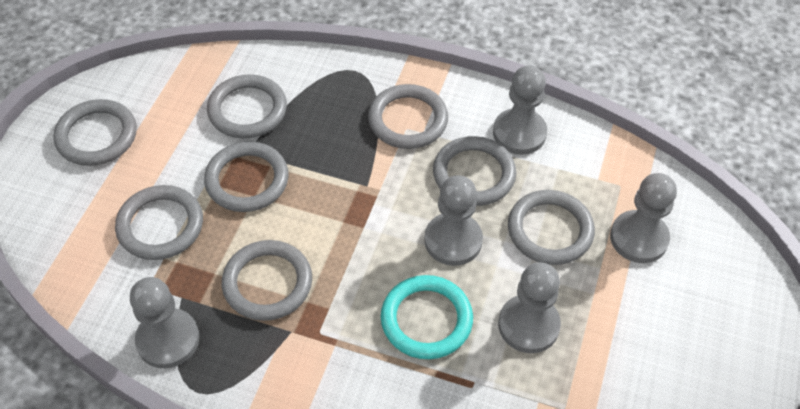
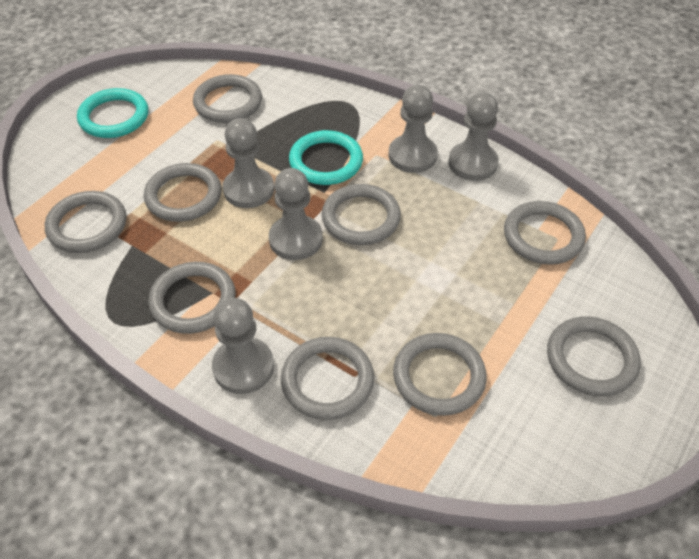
grey ring: [53,99,137,166] [115,185,203,260] [204,142,289,212] [207,74,287,138] [222,240,312,321] [368,84,448,149] [433,136,516,206] [508,190,595,265] = 8 -> [45,191,126,253] [144,163,222,222] [148,262,236,334] [193,74,262,123] [281,337,374,420] [322,184,401,245] [393,333,487,416] [504,201,586,265] [547,316,641,396] = 9
turquoise ring: [381,275,473,359] = 1 -> [77,88,148,138] [289,130,363,185] = 2

